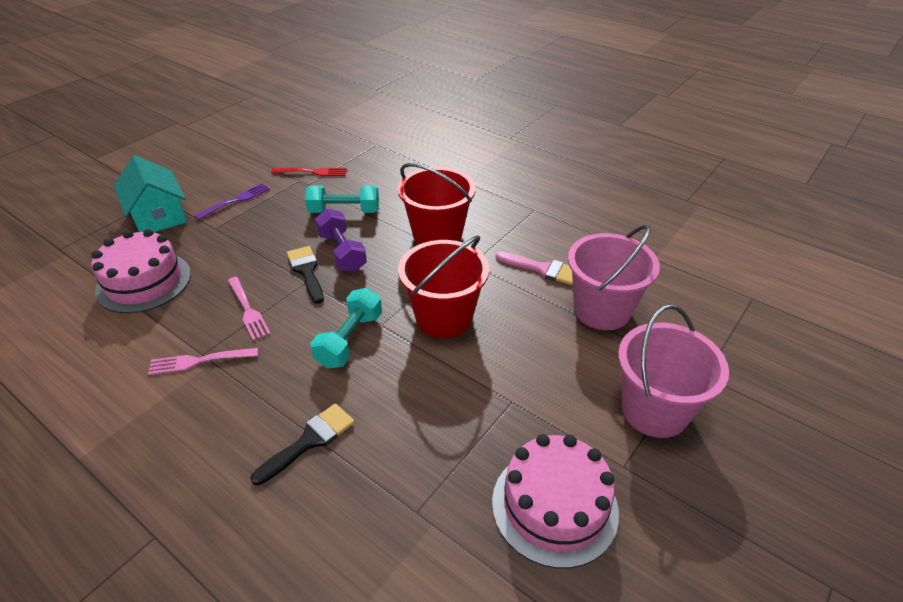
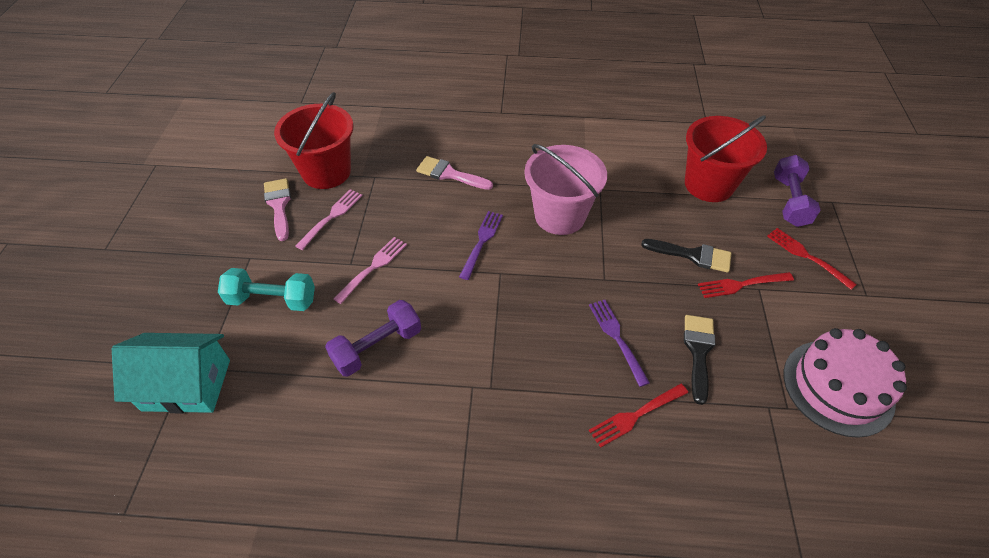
pink brush: [495,251,573,285] = 1 -> [264,178,291,241] [416,156,493,190] = 2
pink bucket: [568,225,660,330] [618,304,729,438] = 2 -> [524,144,607,235] = 1
pink cake: [91,229,191,313] [492,434,619,569] = 2 -> [784,328,907,438] = 1
purple dumbbell: [315,209,367,272] = 1 -> [325,300,421,377] [774,155,821,227] = 2
purple fork: [194,183,270,220] = 1 -> [459,211,503,280] [589,300,650,387] = 2
red fork: [271,167,347,176] = 1 -> [589,383,688,448] [698,272,794,298] [767,228,857,290] = 3
turquoise dumbbell: [305,185,379,213] [311,288,382,369] = 2 -> [218,268,315,311] = 1

